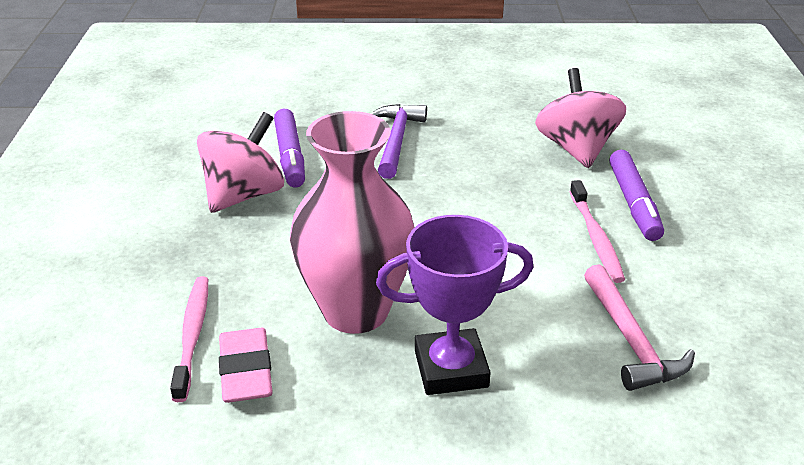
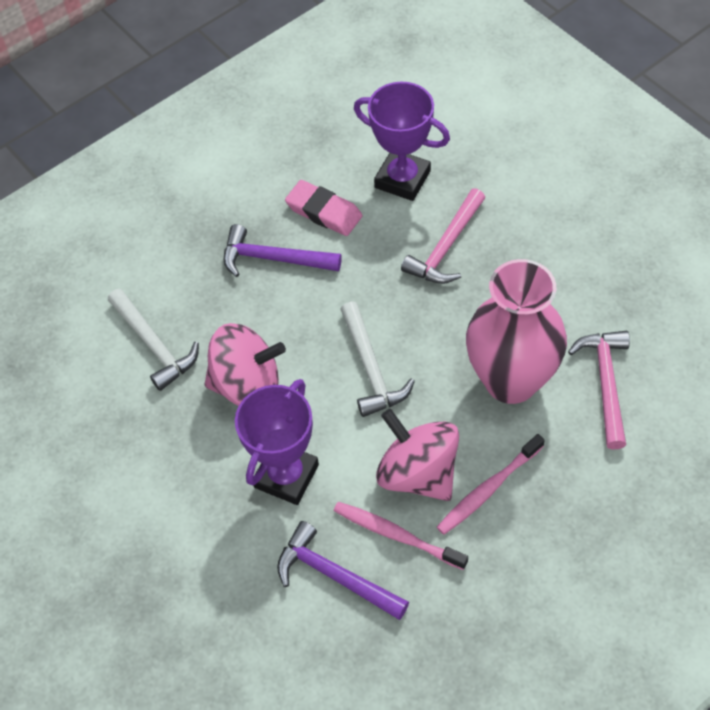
pink hammer: [584,264,695,391] = 1 -> [401,188,485,284] [568,331,630,449] = 2
purple hammer: [370,104,427,179] = 1 -> [224,224,342,277] [277,521,409,620] = 2
purple marker: [274,109,305,187] [609,150,664,241] = 2 -> none = 0
purple trophy: [376,215,534,395] = 1 -> [235,379,319,505] [354,82,450,201] = 2
white hammer: none = 0 -> [108,289,199,391] [340,301,415,417] = 2

